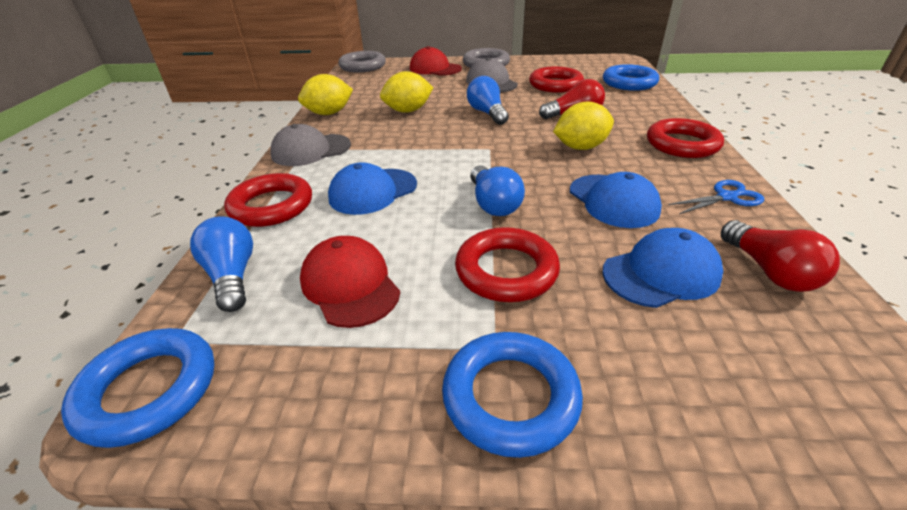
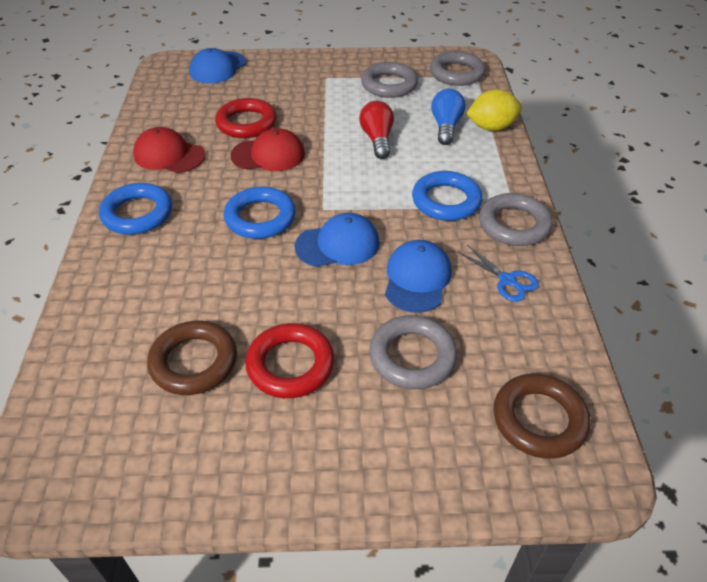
blue light bulb: [190,216,253,312] [467,76,509,125] [470,165,525,216] = 3 -> [431,89,465,145] = 1
brown ring: none = 0 -> [147,321,237,395] [494,374,591,459] = 2
grey cap: [270,124,351,166] [466,58,518,92] = 2 -> none = 0
grey ring: [339,51,386,73] [463,48,510,68] = 2 -> [361,62,418,98] [369,315,458,389] [430,51,486,86] [479,193,553,246] = 4
red light bulb: [539,79,605,119] [721,220,840,292] = 2 -> [359,101,394,159] = 1
red ring: [224,173,312,227] [455,227,560,302] [529,66,584,93] [647,118,724,158] = 4 -> [215,98,277,138] [245,323,334,398] = 2
yellow lemon: [298,74,353,115] [380,71,434,113] [553,101,614,150] = 3 -> [466,89,522,131] = 1

